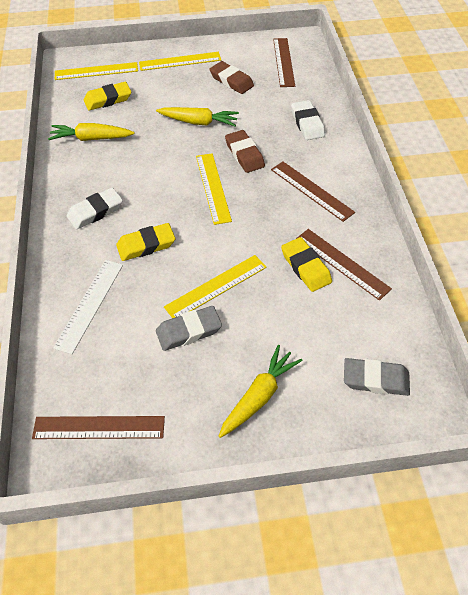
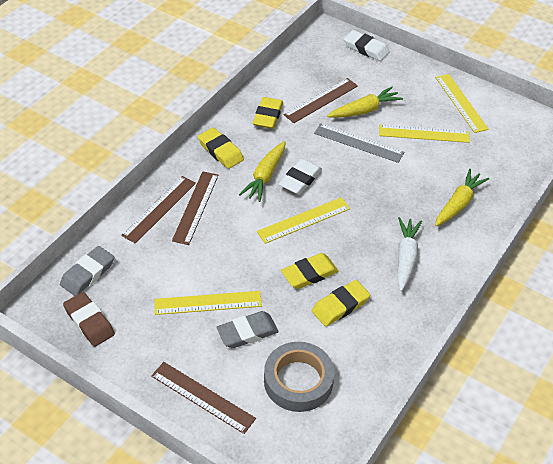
brown eraser: [209,61,254,94] [225,130,265,173] = 2 -> [63,292,115,347] = 1
grey ruler: none = 0 -> [314,123,404,163] = 1
grey tape: none = 0 -> [264,342,335,412] = 1
white carrot: none = 0 -> [397,217,422,291] = 1
white ruler: [53,260,123,354] = 1 -> none = 0
yellow eraser: [84,82,131,111] [116,223,175,261] [281,237,332,292] = 3 -> [198,128,244,169] [253,97,283,129] [281,253,339,289] [312,280,370,327] = 4

